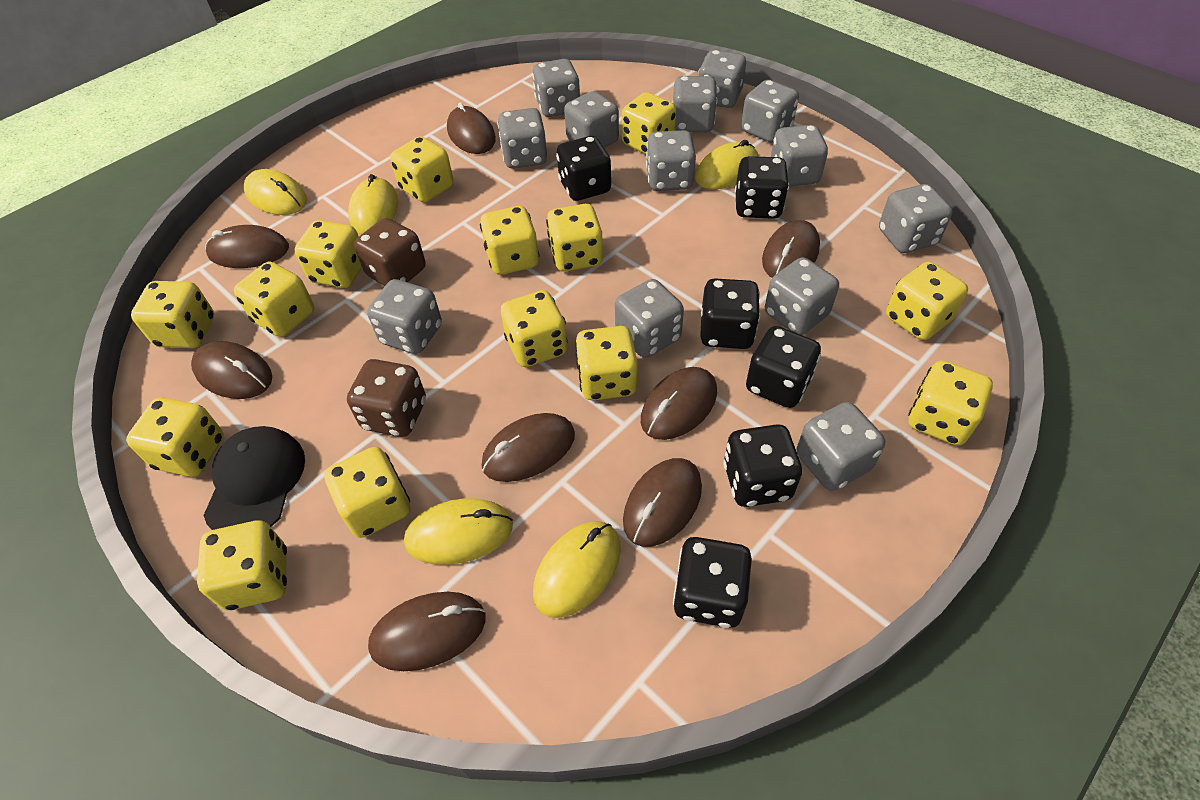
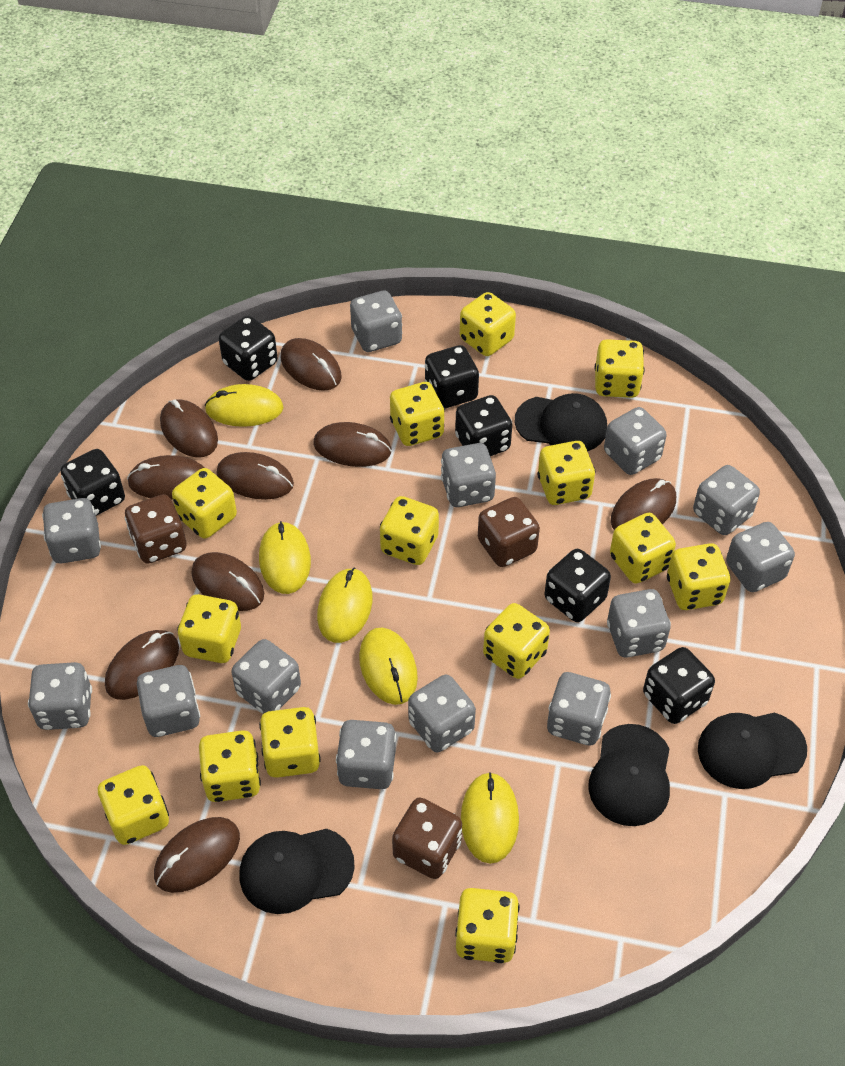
black cap: [203,426,305,530] = 1 -> [240,829,355,914] [515,393,607,451] [588,724,670,826] [698,712,807,789] = 4
brown dice: [347,359,426,437] [354,218,426,286] = 2 -> [125,494,186,564] [392,798,462,879] [478,497,540,567] = 3
brown mouse: [191,341,272,399] [206,225,289,268] [368,592,486,671] [447,102,496,154] [482,413,575,482] [623,458,702,547] [641,367,717,440] [762,220,820,278] = 8 -> [105,630,179,700] [127,455,204,500] [154,817,240,893] [160,400,218,457] [191,552,264,611] [216,452,294,500] [280,338,342,391] [313,422,392,467] [611,478,676,530] = 9

